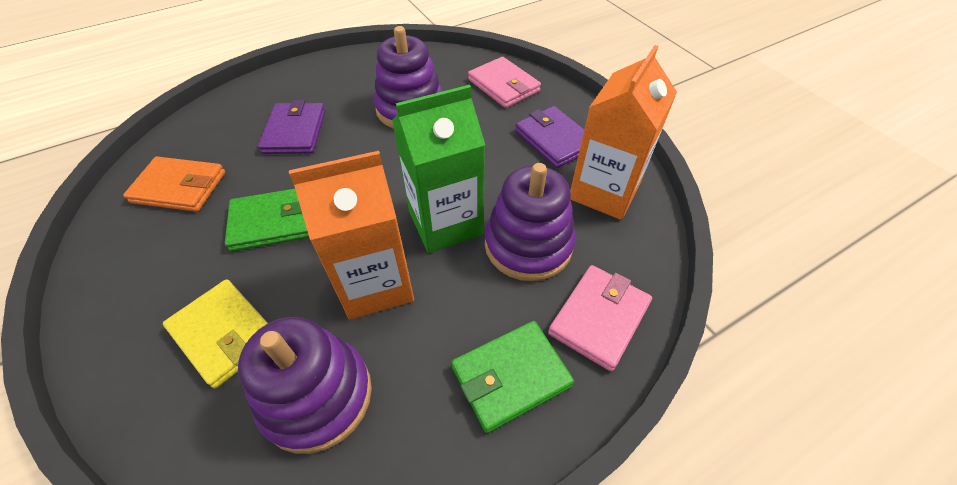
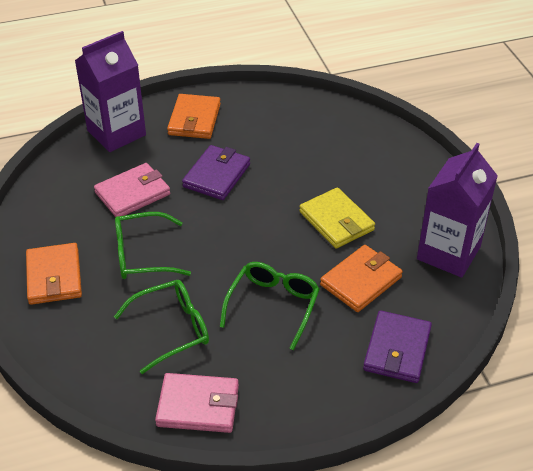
green carton: [392,85,485,253] = 1 -> none = 0
green glasses: none = 0 -> [114,280,209,374] [115,212,191,279] [220,262,320,350] = 3
green wallet: [225,189,309,251] [451,321,574,433] = 2 -> none = 0
orange carton: [289,151,414,320] [570,45,677,220] = 2 -> none = 0
orange wallet: [123,157,225,212] = 1 -> [26,243,82,305] [167,94,221,139] [320,245,403,312] = 3
purple carton: none = 0 -> [75,31,146,152] [417,143,498,278] = 2
purple stacking toy: [238,317,372,454] [374,26,443,129] [485,163,576,281] = 3 -> none = 0

